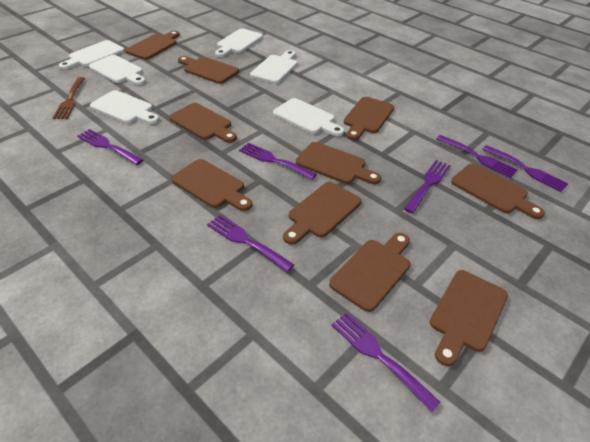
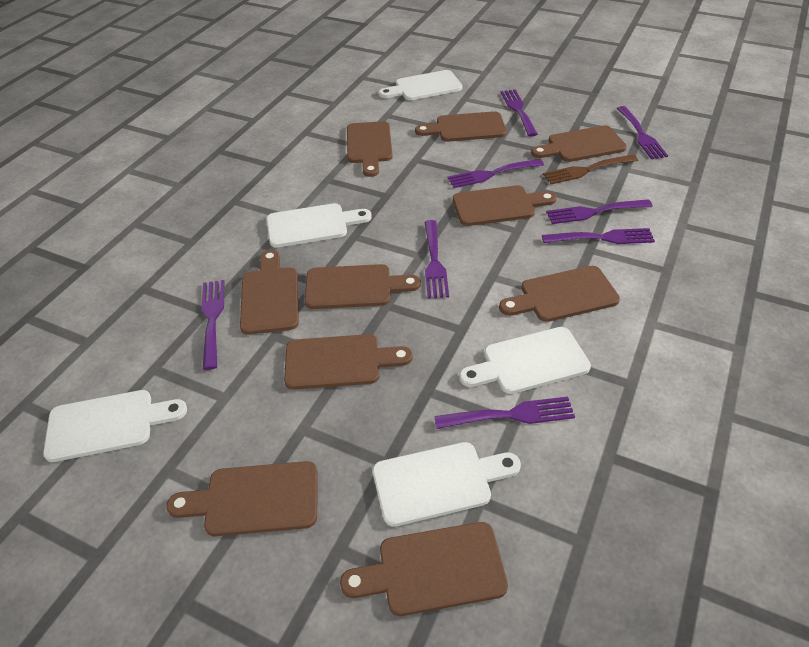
purple fork: [77,129,143,165] [207,215,294,272] [239,142,317,180] [331,312,441,412] [404,160,451,214] [436,135,518,178] [482,145,568,192] = 7 -> [201,280,225,370] [425,220,449,298] [434,397,575,429] [447,159,544,188] [500,89,538,137] [542,228,655,244] [546,199,653,224] [617,106,668,159] = 8
white cutting board: [59,40,125,70] [89,55,146,85] [90,90,159,124] [215,28,263,57] [250,50,297,84] [273,98,344,136] = 6 -> [43,390,187,462] [267,203,372,248] [373,442,521,527] [379,70,462,100] [459,327,591,394] = 5

